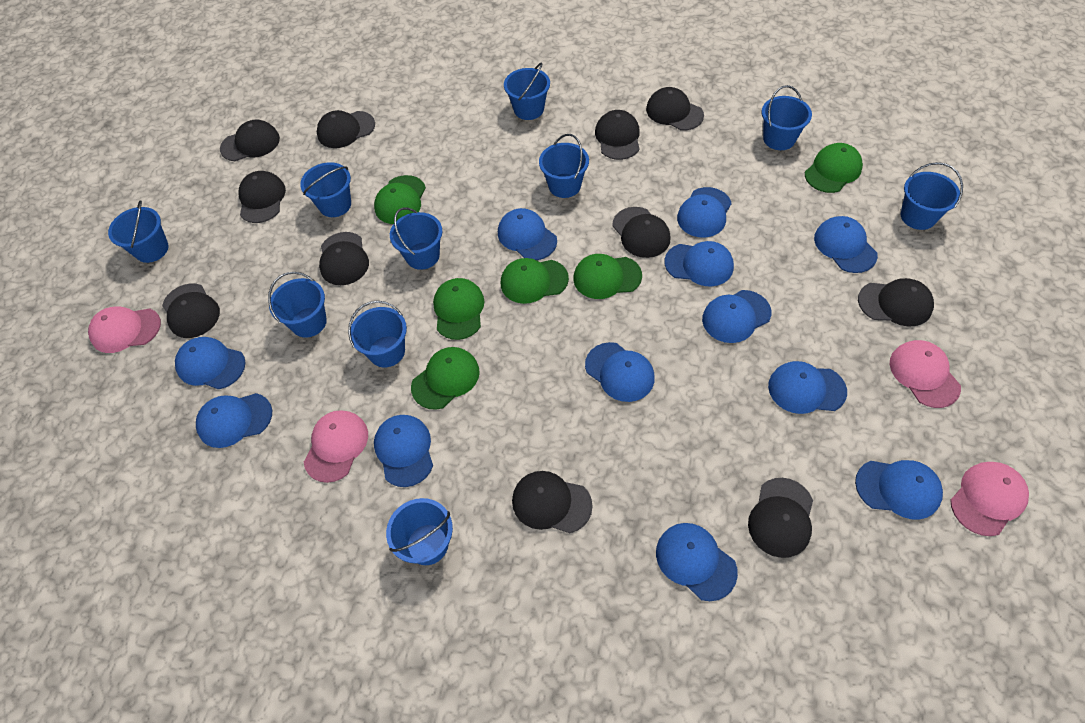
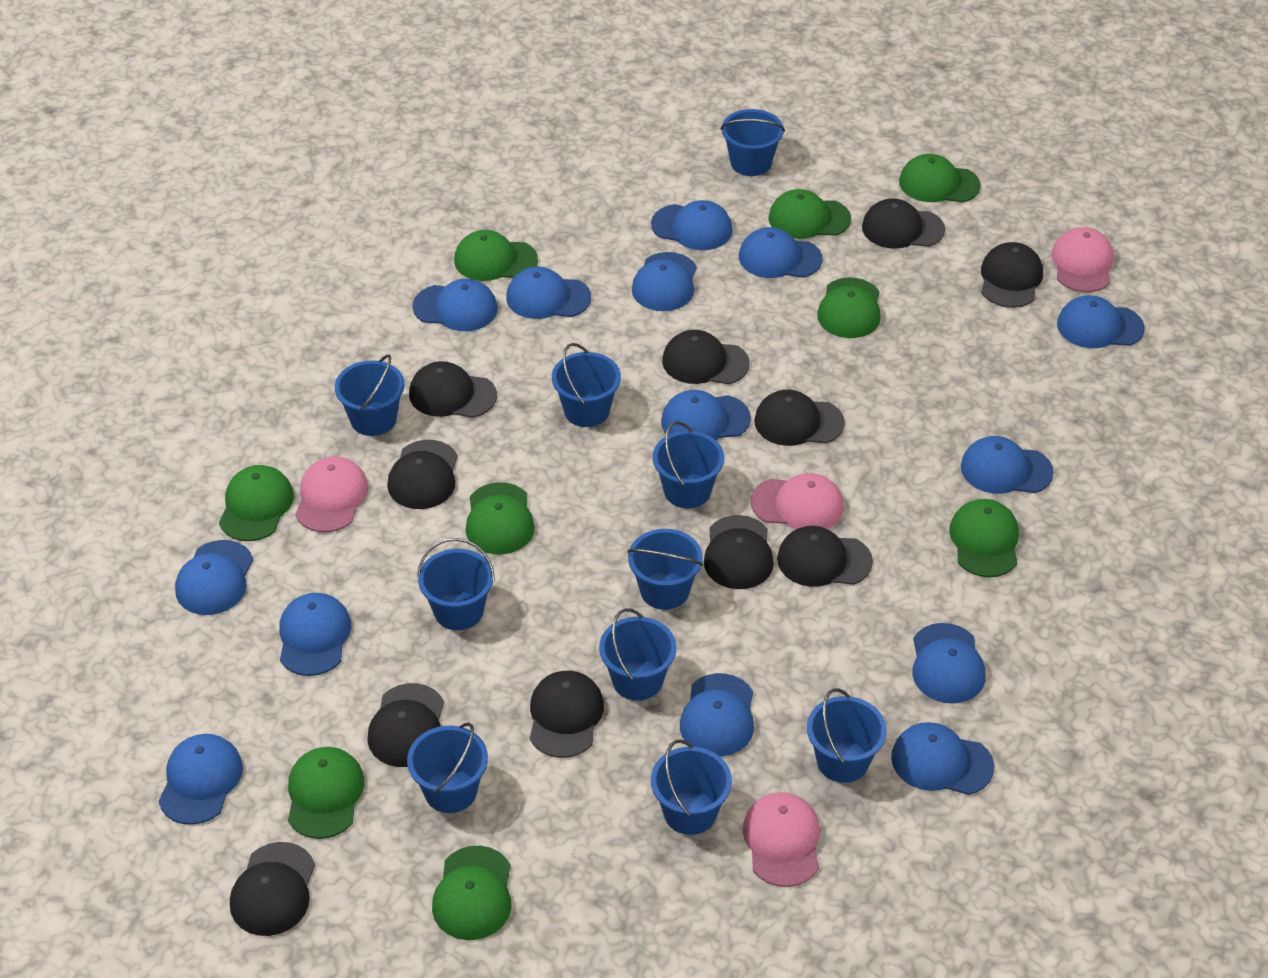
blue cap: [175,337,245,389] [196,393,272,448] [374,415,433,487] [498,208,557,260] [585,342,655,402] [656,523,738,601] [665,241,734,286] [677,187,732,238] [702,290,771,343] [768,361,847,414] [814,216,878,273] [855,460,943,520] = 12 -> [158,734,243,825] [175,540,253,615] [279,593,351,676] [412,279,498,331] [506,267,591,319] [632,252,697,311] [651,200,733,250] [661,390,751,440] [680,673,754,757] [739,227,823,278] [891,722,994,795] [912,623,985,704] [961,436,1054,494] [1057,295,1145,348] = 14
green cap: [374,175,426,224] [411,347,480,410] [433,278,485,340] [501,258,569,304] [573,254,642,299] [805,143,863,193] = 6 -> [219,465,294,541] [288,747,365,839] [432,846,511,940] [454,230,538,281] [465,482,535,555] [769,189,851,239] [817,278,881,338] [899,154,981,203] [949,499,1019,577] = 9

